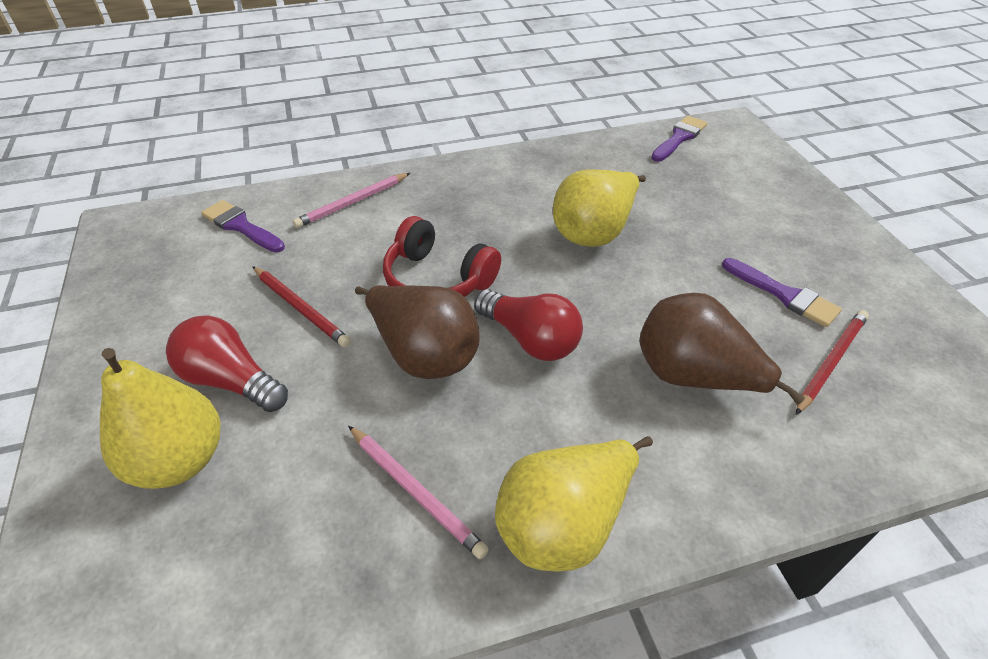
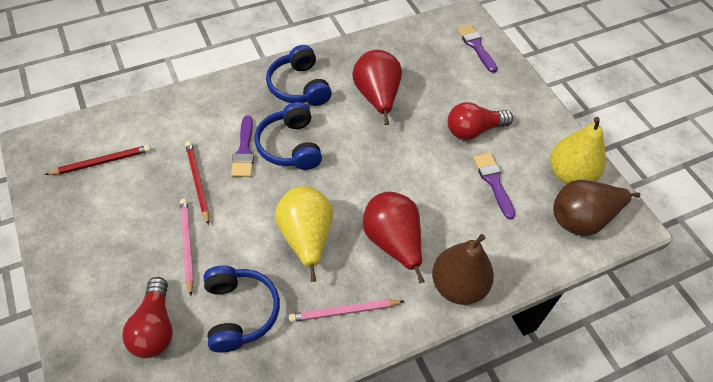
blue headphones: none = 0 -> [203,265,280,353] [255,102,322,170] [266,45,332,106] = 3
red headphones: [383,216,501,297] = 1 -> none = 0
red pear: none = 0 -> [352,50,402,125] [363,192,425,284] = 2
yellow pear: [100,348,220,489] [495,436,653,572] [553,169,646,247] = 3 -> [275,186,333,282] [550,117,606,184] = 2

